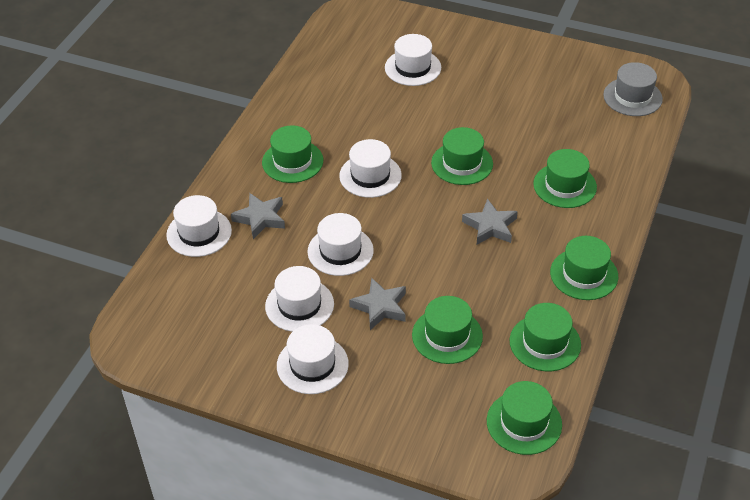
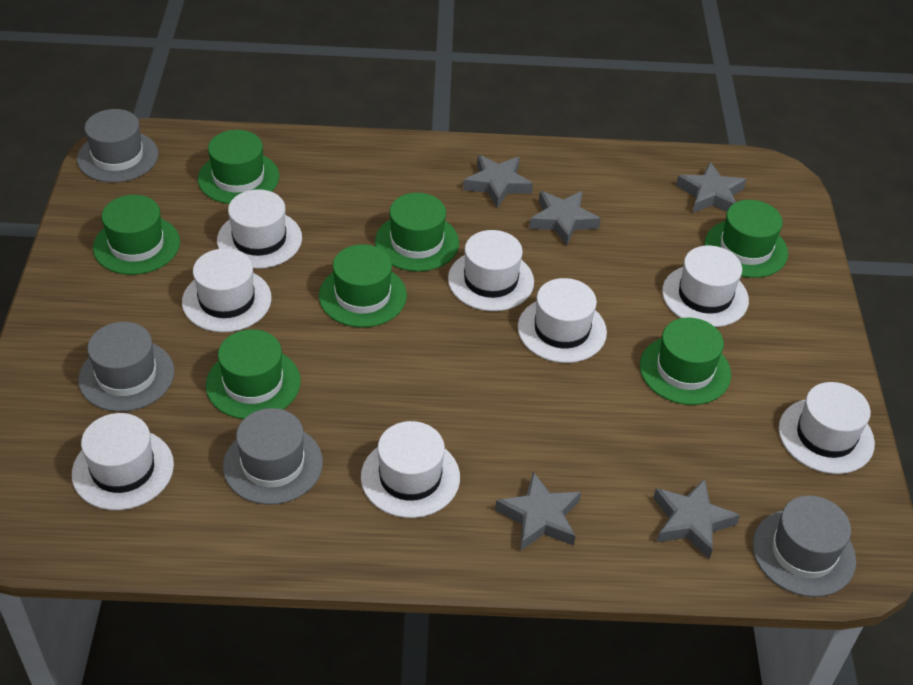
grey hat: [603,62,663,116] = 1 -> [77,109,159,183] [78,322,174,412] [223,408,323,505] [752,495,856,597] = 4
grey star: [231,193,285,239] [349,278,406,330] [462,199,518,245] = 3 -> [463,155,533,208] [495,471,581,551] [529,191,601,246] [653,478,740,559] [676,162,746,213] = 5
white hat: [166,195,232,257] [265,266,334,332] [277,324,349,394] [307,213,374,276] [339,139,402,198] [385,34,441,86] = 6 -> [72,413,174,510] [182,248,272,332] [217,189,302,269] [361,421,460,518] [448,230,534,311] [518,278,607,363] [662,246,749,327] [779,382,875,474] = 8

